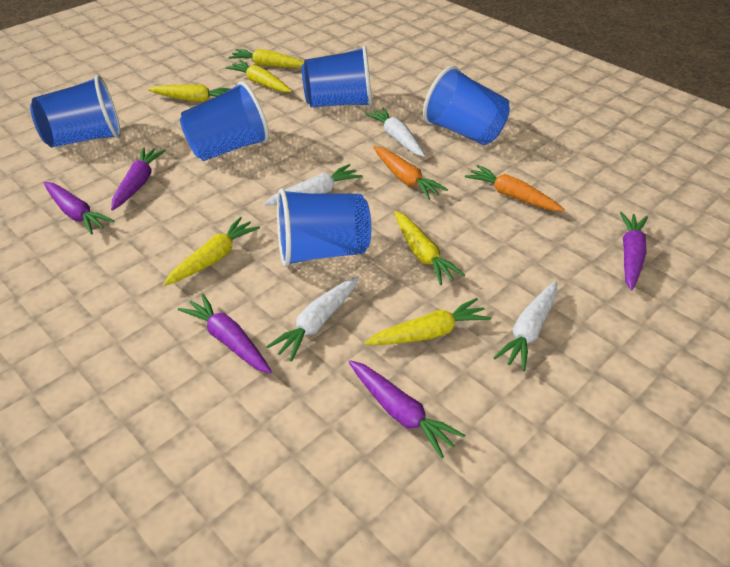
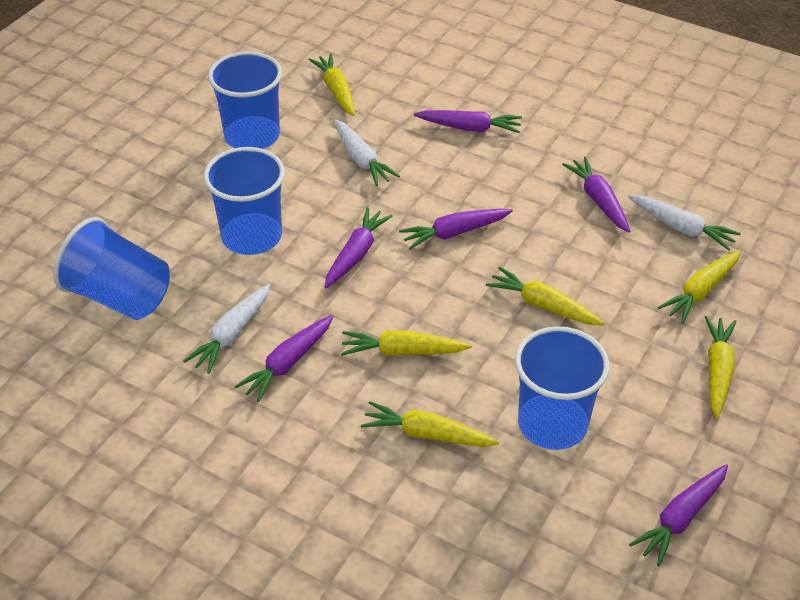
blue cup: [30,75,121,148] [180,81,269,161] [277,188,371,267] [302,46,373,107] [423,66,510,145] = 5 -> [53,217,170,320] [204,147,285,255] [208,51,282,149] [515,326,610,450] = 4
orange carrot: [373,146,448,200] [465,165,565,211] = 2 -> none = 0
purple carrot: [44,182,114,235] [111,148,166,211] [178,293,272,374] [349,360,465,459] [620,212,648,290] = 5 -> [234,315,334,402] [325,207,393,288] [399,209,513,250] [414,110,522,133] [562,157,630,232] [629,464,728,566] = 6
white carrot: [264,164,362,206] [266,276,358,362] [365,107,425,157] [493,281,557,371] = 4 -> [183,284,270,373] [333,119,400,186] [628,195,741,251] = 3

